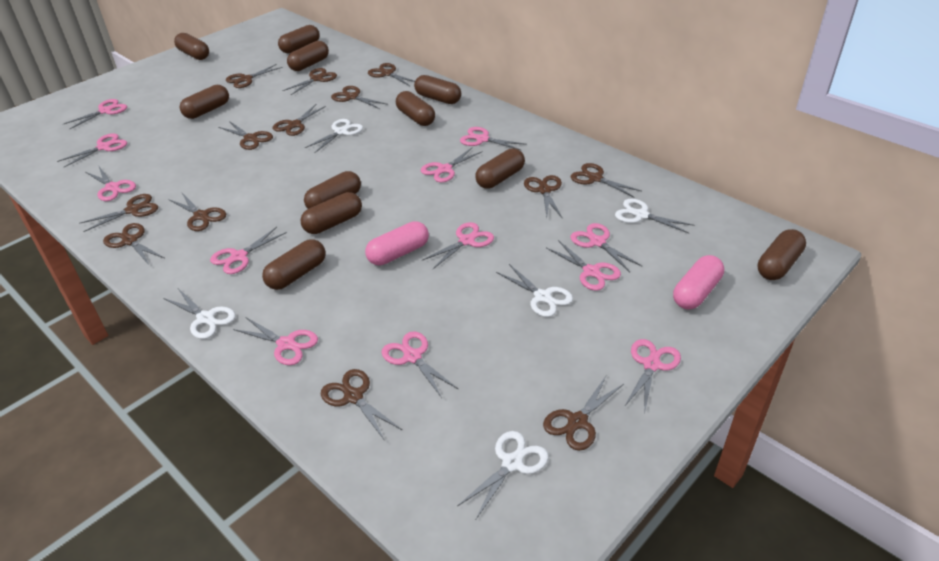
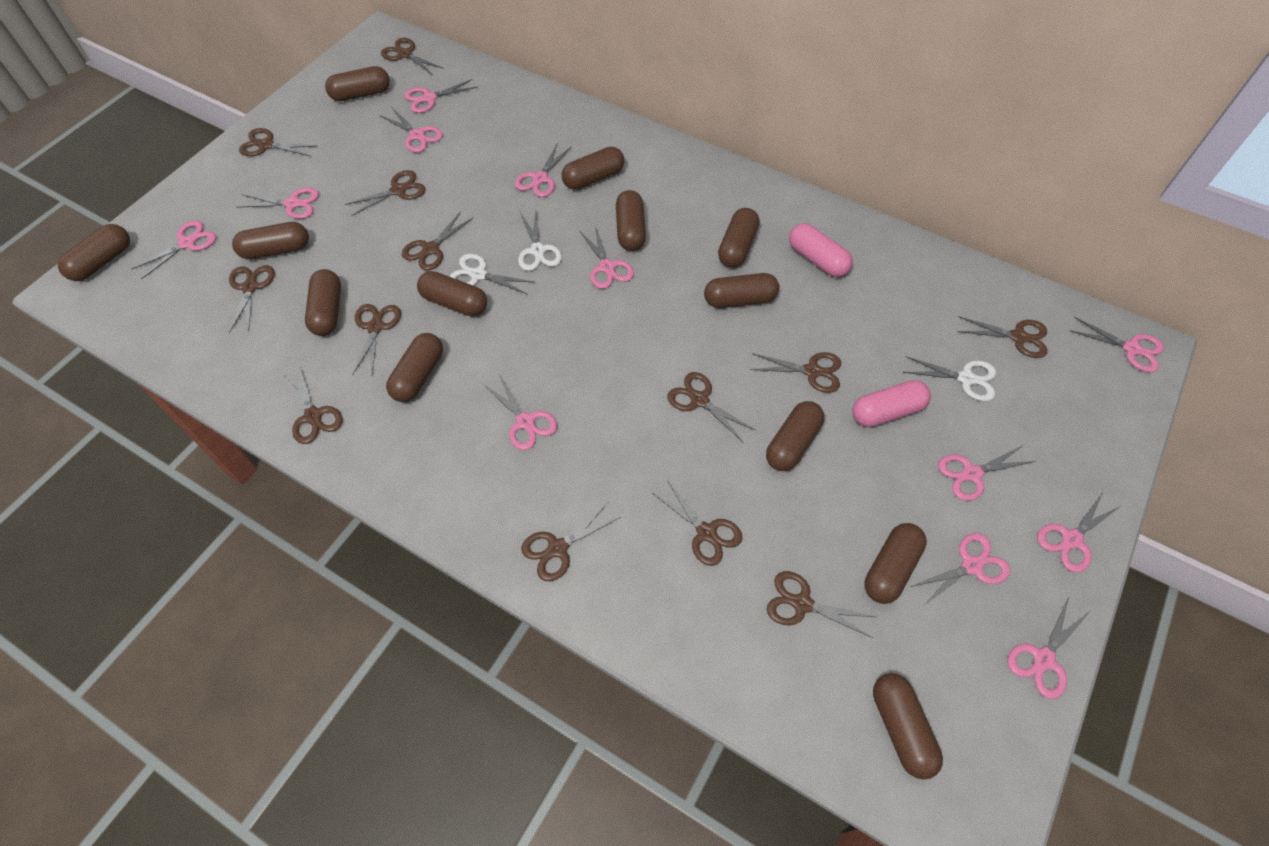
brown capsule: [174,33,209,60] [180,85,229,119] [262,239,326,290] [278,25,320,54] [287,41,329,71] [301,192,362,234] [304,171,361,209] [396,91,435,126] [414,75,461,104] [475,148,525,189] [758,229,806,280] = 11 -> [58,224,130,281] [232,222,309,259] [305,269,341,336] [325,66,390,101] [386,333,443,402] [417,271,487,316] [562,146,624,190] [616,190,646,251] [704,273,779,308] [718,208,760,268] [766,401,824,471] [864,523,927,604] [873,673,943,780] = 13
white scissors: [163,288,236,339] [305,119,363,153] [457,431,549,519] [496,264,573,317] [615,199,694,233] = 5 -> [449,254,534,295] [518,211,562,271] [903,356,996,401] = 3

